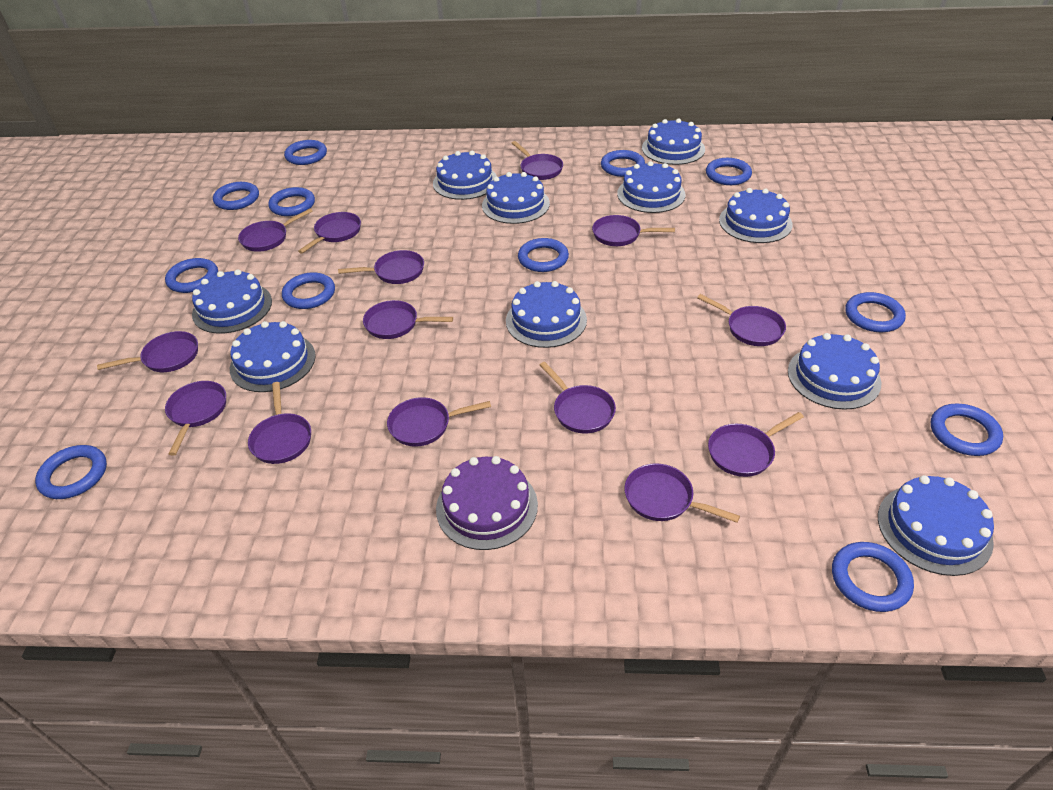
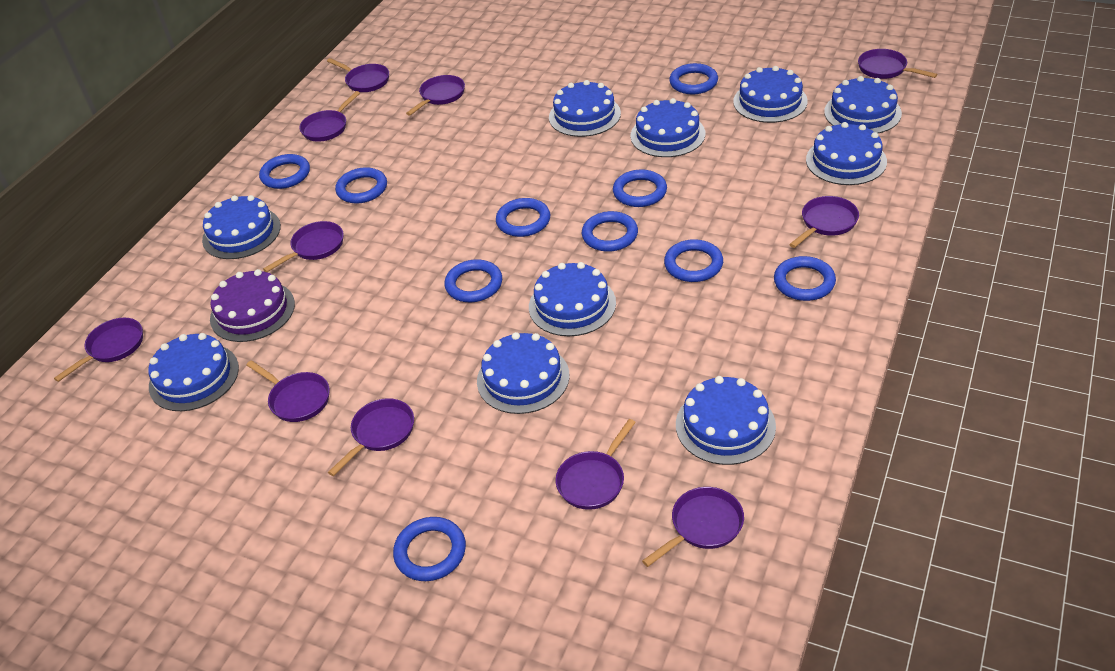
blue ring: [35,445,107,499] [165,258,218,293] [213,182,259,210] [268,187,315,216] [282,272,335,309] [284,140,327,165] [518,238,569,272] [601,150,645,177] [706,158,752,185] [832,542,914,612] [845,292,906,332] [931,404,1003,456] = 12 -> [259,154,310,189] [335,167,387,203] [393,517,466,581] [445,259,502,302] [496,198,550,237] [582,211,638,252] [613,169,667,207] [664,239,723,282] [669,63,718,94] [774,256,836,301] = 10
purple pan: [97,331,198,372] [165,381,226,456] [238,208,313,252] [248,382,311,464] [298,212,361,254] [338,250,424,284] [363,300,453,339] [387,397,491,446] [512,141,563,180] [540,362,616,433] [592,215,675,246] [625,463,740,523] [697,294,786,346] [708,412,804,477] = 14 -> [54,318,143,382] [246,360,330,422] [263,221,344,272] [299,91,360,142] [327,58,389,92] [328,398,414,476] [406,75,465,116] [556,419,636,510] [642,487,744,567] [789,196,859,248] [858,49,937,79] = 11

